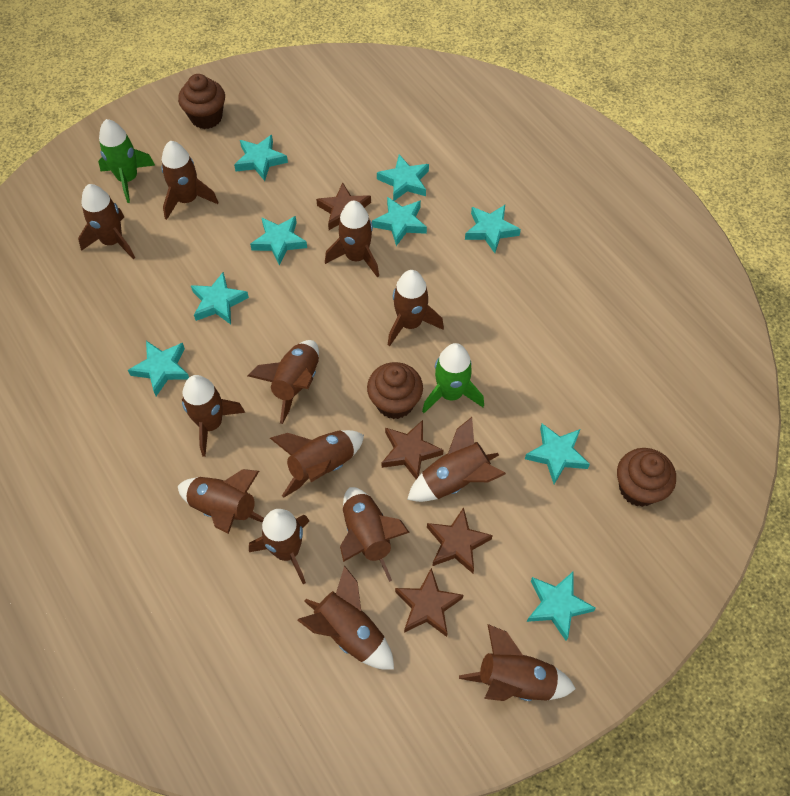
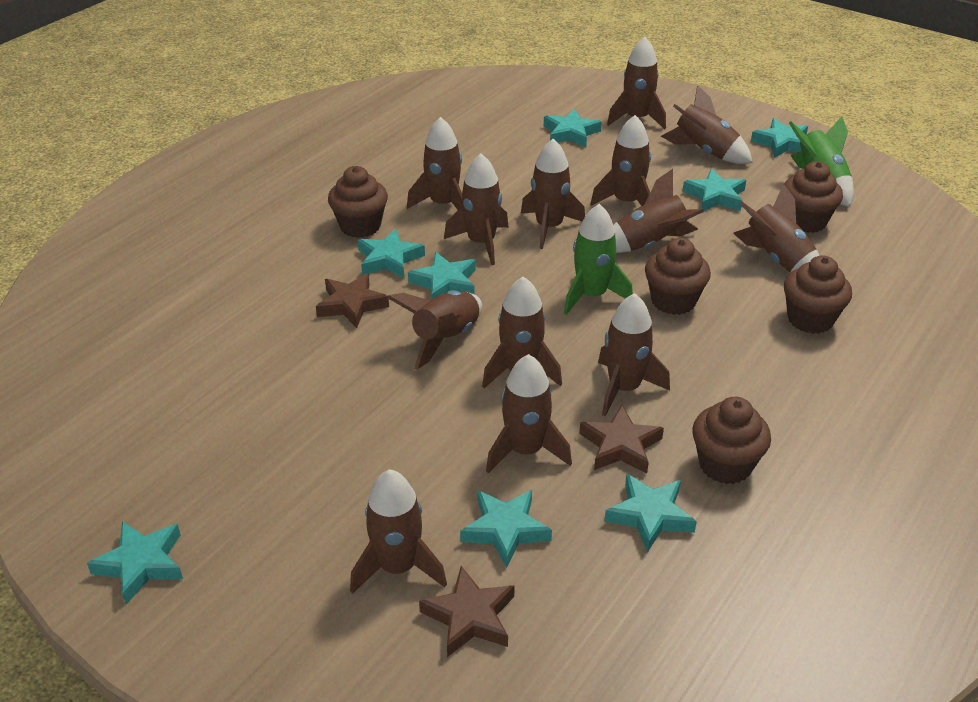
brown cupcake: [178,74,225,129] [367,362,423,419] [617,448,676,507] = 3 -> [328,166,388,238] [645,238,711,315] [692,397,771,484] [784,161,843,233] [784,255,852,334] = 5
brown star: [316,183,371,230] [382,420,444,479] [395,568,463,637] [427,507,493,573] = 4 -> [316,273,389,328] [419,566,515,657] [579,405,664,474] = 3
turquoise star: [128,341,189,396] [191,272,249,324] [234,135,288,181] [250,216,307,266] [372,197,427,246] [377,155,429,201] [465,205,521,253] [525,423,590,484] [527,572,596,641] = 9 -> [87,521,183,605] [358,229,425,278] [408,252,476,299] [460,490,552,568] [544,109,602,147] [605,474,697,553] [682,169,746,211] [751,118,808,158] = 8

